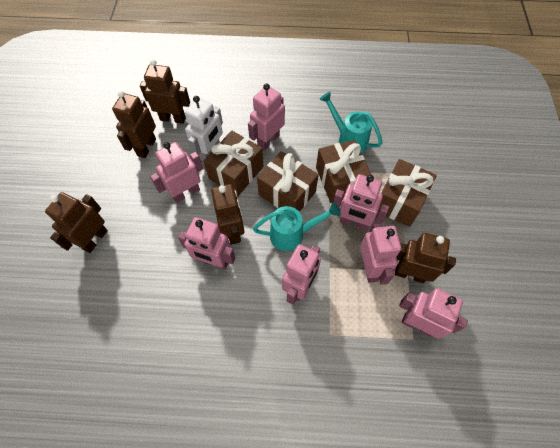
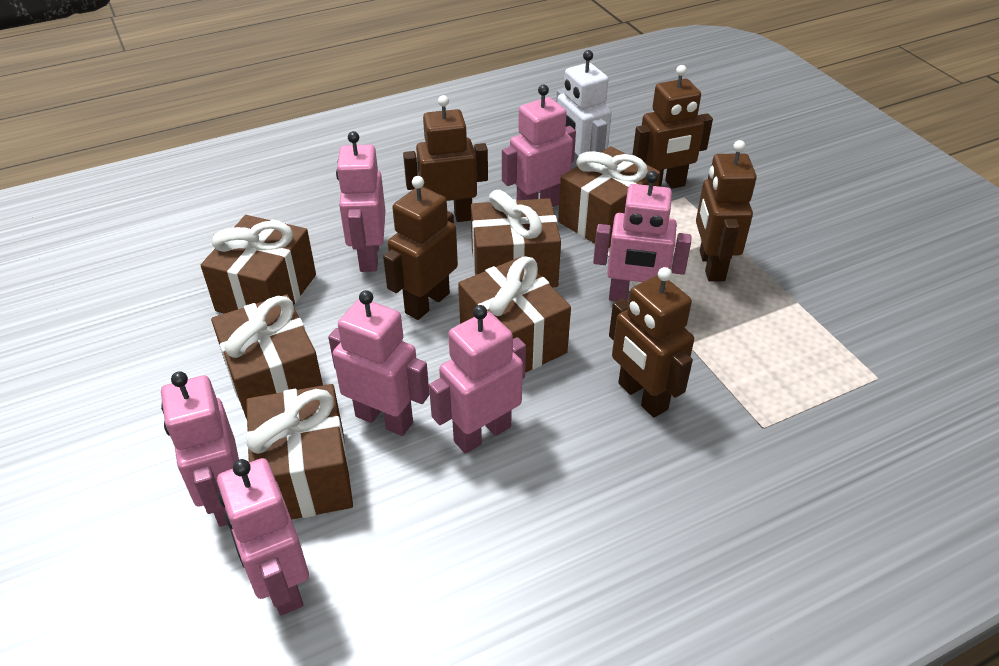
brown gift: [204,131,263,197] [257,151,319,212] [316,140,371,203] [378,159,437,227] = 4 -> [201,215,316,314] [211,294,323,419] [246,384,353,520] [458,256,571,373] [471,190,561,287] [558,146,661,249] = 6
turquoise watering can: [253,202,341,251] [319,91,382,154] = 2 -> none = 0

